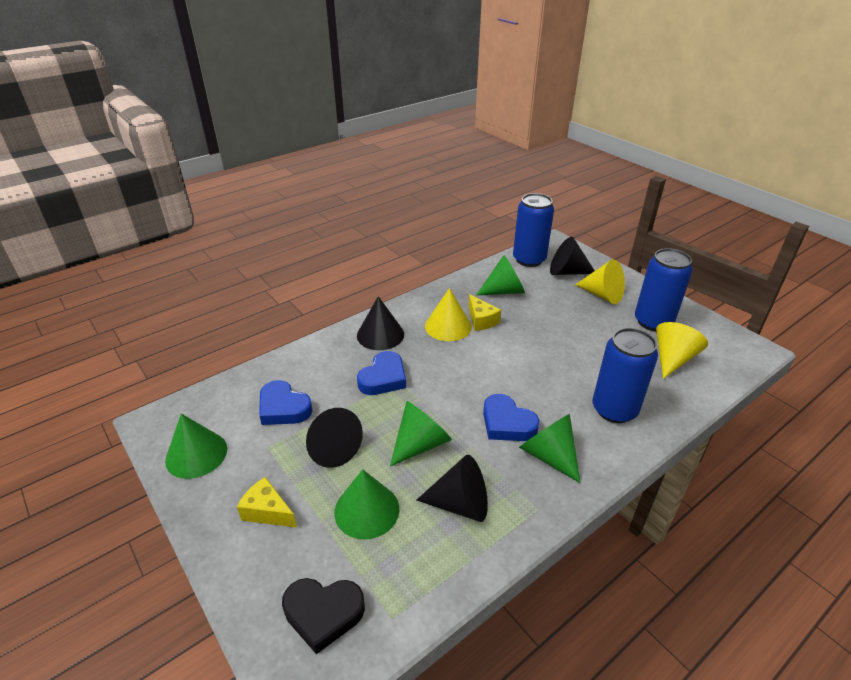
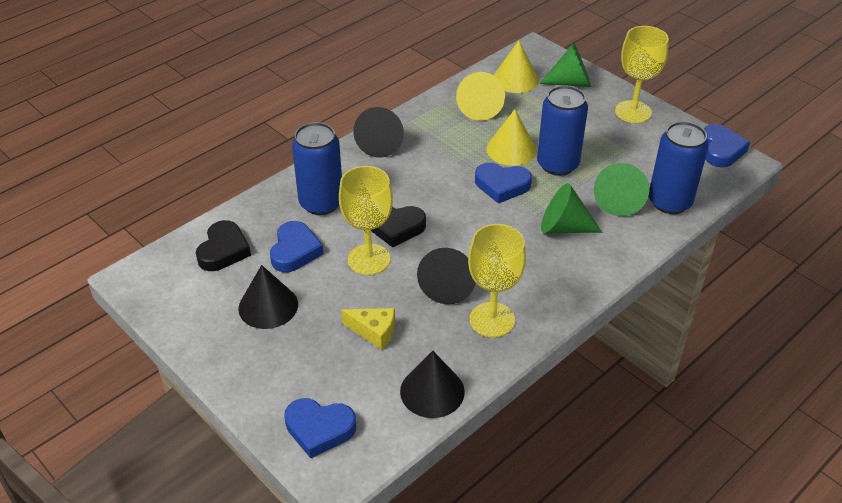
black heart: [282,578,365,654] = 1 -> [196,220,251,271] [371,206,426,248] = 2
blue heart: [259,380,313,425] [357,351,406,395] [483,394,539,441] = 3 -> [270,221,324,272] [284,398,356,458] [475,163,532,204] [704,124,750,168] = 4
green cone: [165,414,227,479] [334,469,399,540] [390,401,452,466] [476,255,525,295] [519,414,581,483] = 5 -> [539,43,591,87] [541,183,602,233] [594,163,649,216] = 3
yellow cheese: [237,477,297,527] [468,294,501,331] = 2 -> [341,308,395,350] = 1
yellow goblet: none = 0 -> [339,166,393,275] [468,224,526,337] [615,26,669,123] = 3

